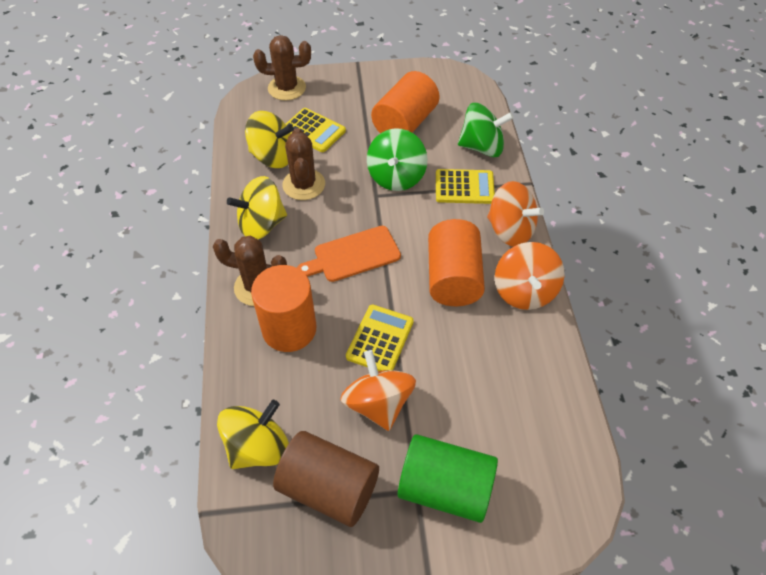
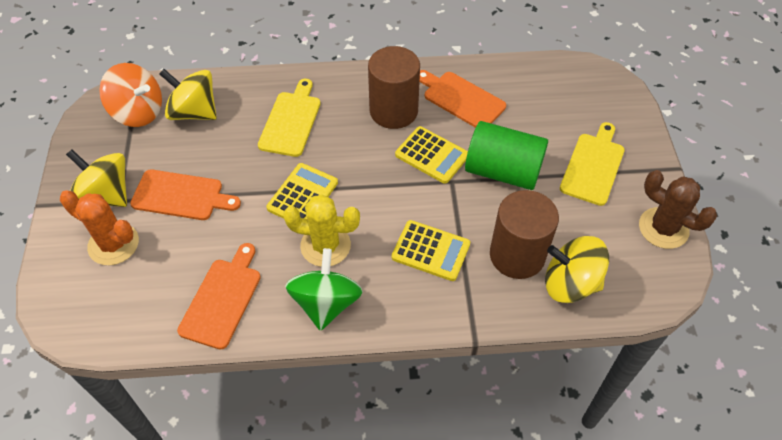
brown cactus: [213,236,287,306] [253,35,311,101] [282,128,325,200] = 3 -> [639,170,717,249] = 1
brown cylinder: [273,431,379,527] = 1 -> [368,46,420,129] [490,190,559,279] = 2
green spinning top: [367,128,428,191] [458,103,514,157] = 2 -> [285,248,363,331] = 1
orange cactus: none = 0 -> [60,190,139,265] = 1
orange cutting board: [297,226,401,282] = 1 -> [130,169,241,220] [177,243,261,350] [420,70,506,128] = 3
orange cylinder: [251,265,316,352] [371,71,440,133] [428,219,485,306] = 3 -> none = 0
orange spinning top: [341,350,416,431] [487,181,544,247] [495,242,565,310] = 3 -> [99,63,162,127] = 1
yellow cactus: none = 0 -> [283,195,360,267] = 1
yellow cutting board: none = 0 -> [258,79,321,157] [560,122,625,206] = 2

